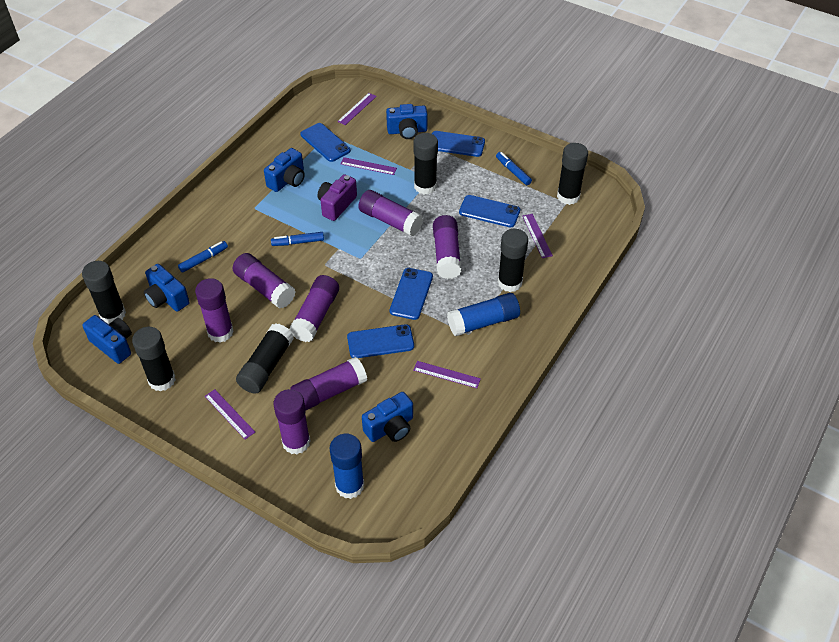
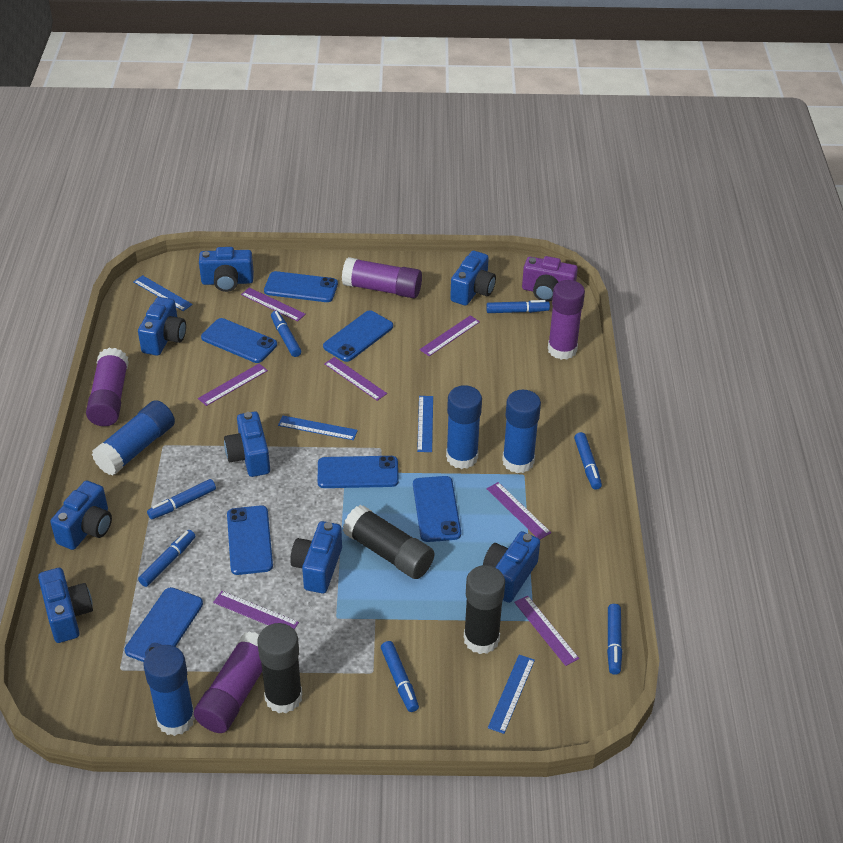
black glue stick: [82,261,126,324] [132,327,176,392] [236,323,294,394] [413,133,438,194] [498,229,528,292] [557,143,588,205] = 6 -> [258,623,302,713] [343,505,434,579] [464,565,505,654] = 3
blue camera: [82,315,132,364] [144,264,189,312] [264,148,305,192] [362,392,413,442] [386,104,427,139] = 5 -> [38,568,93,643] [50,480,112,550] [138,297,186,356] [199,247,254,292] [224,411,270,477] [290,521,342,593] [450,251,496,306] [483,531,540,603] = 8
blue glue stick: [330,434,364,499] [447,293,520,336] = 2 -> [92,400,175,475] [143,645,195,736] [446,385,482,469] [502,390,541,473] = 4
blue marker: [178,241,228,273] [271,232,324,246] [496,152,532,185] = 3 -> [138,530,195,587] [147,479,216,520] [271,311,301,357] [381,641,419,712] [486,300,550,313] [574,432,602,490] [607,604,622,675] = 7
blue phone: [300,123,351,162] [347,324,414,358] [390,268,433,320] [432,131,485,157] [459,195,520,227] = 5 -> [125,587,203,662] [201,318,277,363] [227,505,273,575] [264,271,338,302] [318,456,399,488] [323,310,393,362] [413,476,461,542] = 7
blue ruler: none = 0 -> [133,275,193,311] [278,416,358,440] [417,396,433,452] [488,655,535,734] = 4
purple glue stick: [195,278,234,343] [233,253,295,309] [273,389,310,454] [289,275,339,342] [290,357,367,410] [359,190,423,236] [433,215,462,279] = 7 -> [86,348,129,426] [194,631,262,733] [342,257,422,298] [548,280,585,360] = 4
purple ruler: [205,389,255,439] [337,93,377,125] [341,157,397,175] [413,361,481,388] [522,214,553,258] = 5 -> [198,364,268,406] [213,591,299,629] [241,288,306,322] [324,357,387,401] [419,315,480,356] [487,482,551,540] [514,596,579,666] = 7

